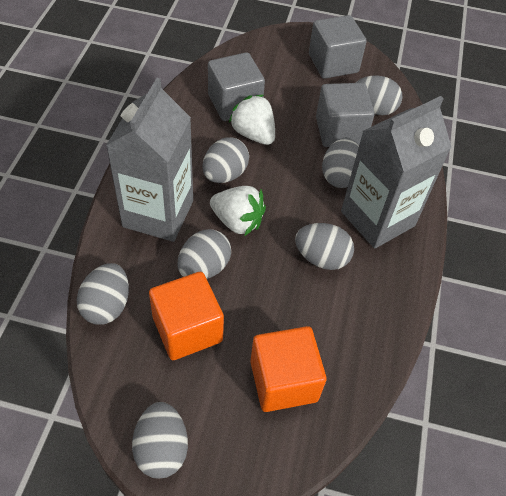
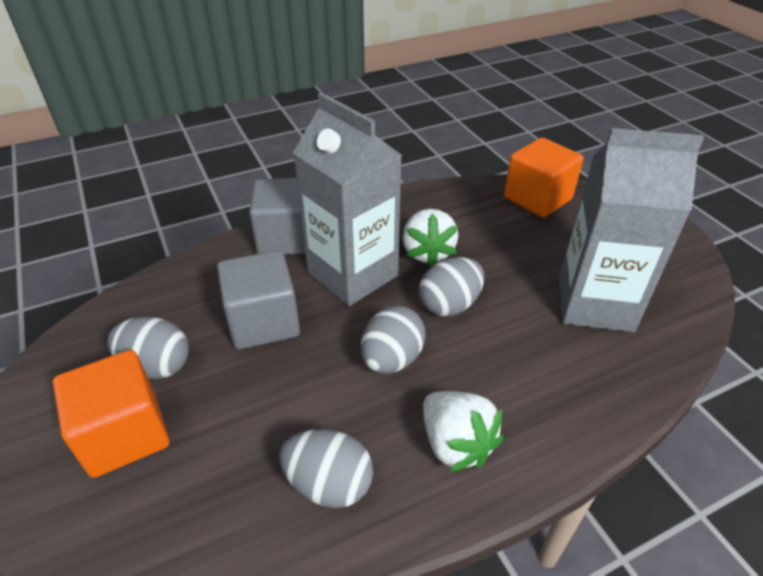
grey cube: [208,52,265,121] [309,15,367,79] [316,83,375,147] = 3 -> [217,250,300,350] [249,178,306,255] = 2
grey egg: [77,263,129,325] [132,402,188,478] [178,229,231,279] [202,137,249,183] [295,223,354,270] [322,138,359,188] [356,76,403,115] = 7 -> [107,316,189,379] [279,429,373,508] [361,306,426,374] [419,257,484,317] = 4

